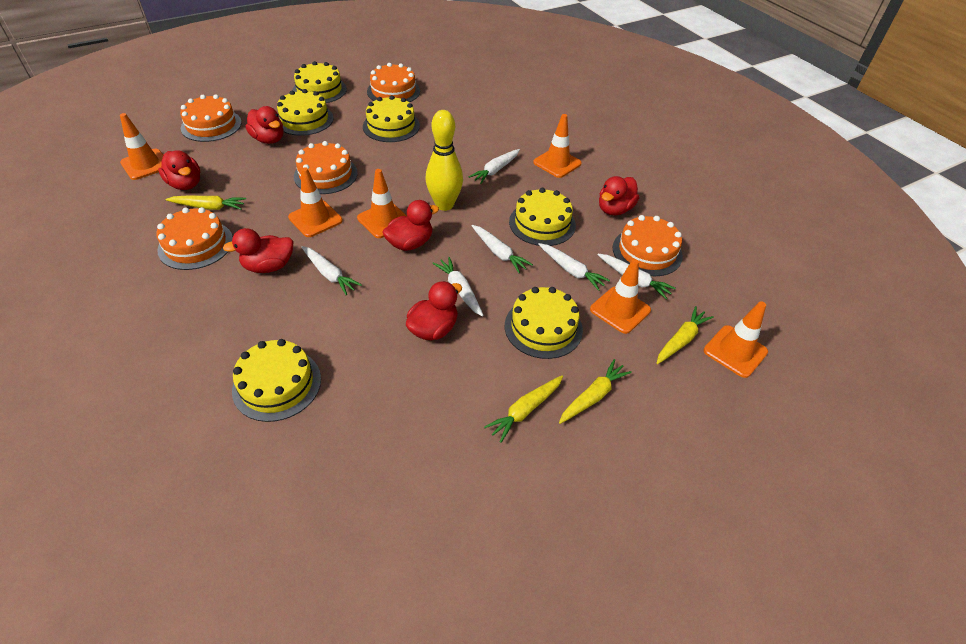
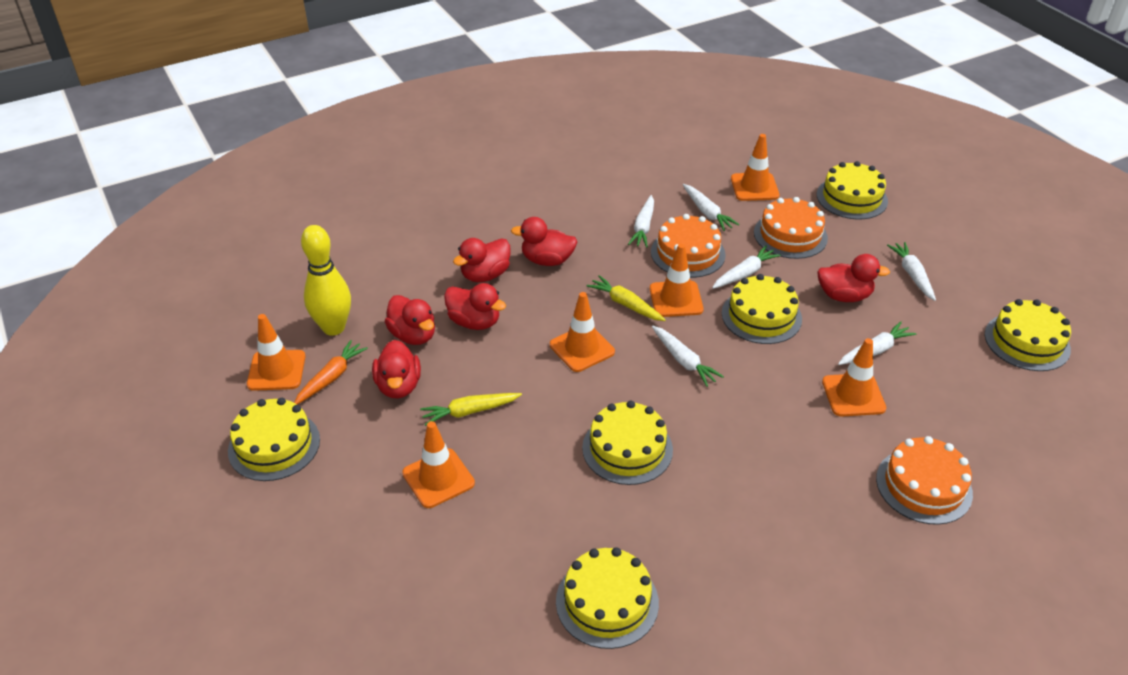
orange cake: [156,207,233,270] [180,94,242,142] [294,141,358,194] [367,63,420,102] [613,215,683,276] = 5 -> [651,214,726,278] [754,197,828,259] [876,436,973,525] = 3
orange carrot: none = 0 -> [294,340,368,404] = 1
yellow carrot: [165,195,246,210] [484,375,563,443] [559,359,632,424] [657,306,714,364] = 4 -> [420,393,522,426] [586,275,666,321] = 2

